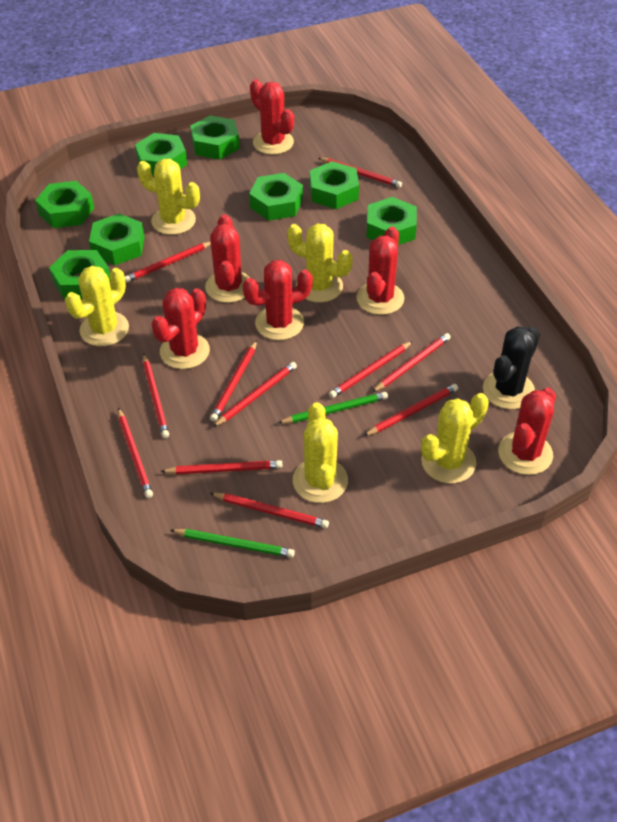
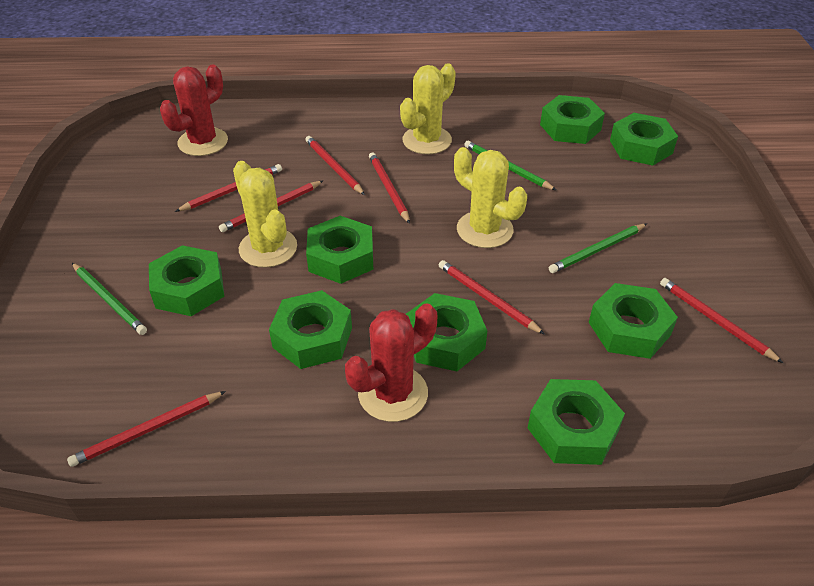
black cactus: [483,326,540,409] = 1 -> none = 0
green pencil: [170,529,295,558] [278,392,388,423] = 2 -> [72,263,147,335] [464,141,556,190] [549,224,647,273] = 3
red cactus: [151,288,210,369] [205,214,250,303] [243,260,313,340] [250,79,294,155] [357,226,404,315] [498,387,556,475] = 6 -> [160,65,228,156] [345,303,437,422] = 2
red pencil: [118,408,153,498] [125,242,211,283] [143,354,169,438] [161,460,282,475] [210,340,257,422] [210,493,329,529] [213,362,297,427] [318,158,402,188] [329,341,413,398] [364,384,458,436] [372,333,451,392] = 11 -> [67,391,226,467] [175,164,282,212] [219,181,323,232] [305,136,365,195] [369,152,410,224] [439,260,545,334] [660,278,783,363] = 7
yellow cactus: [65,266,129,346] [137,159,200,235] [287,224,353,303] [293,402,348,503] [421,393,489,483] = 5 -> [233,161,297,268] [400,63,456,154] [454,147,527,248] = 3

